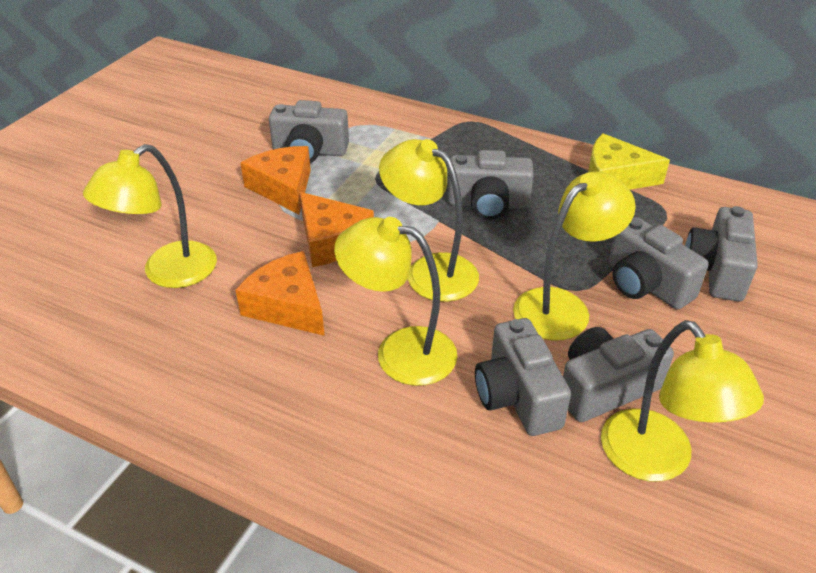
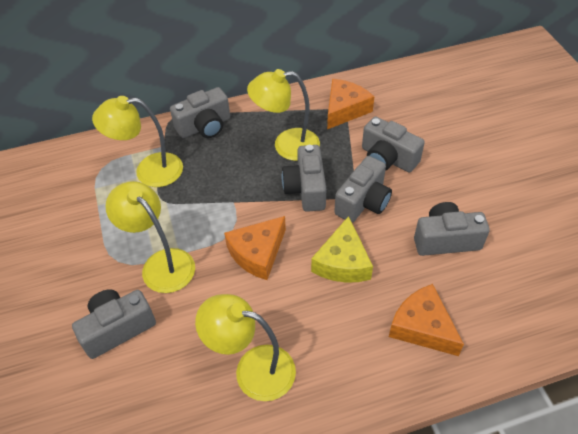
yellow lamp: [83,144,217,288] [334,217,458,386] [379,139,479,302] [513,171,636,341] [601,320,764,482] = 5 -> [92,96,183,187] [105,181,195,293] [195,294,296,401] [247,69,320,161] = 4

